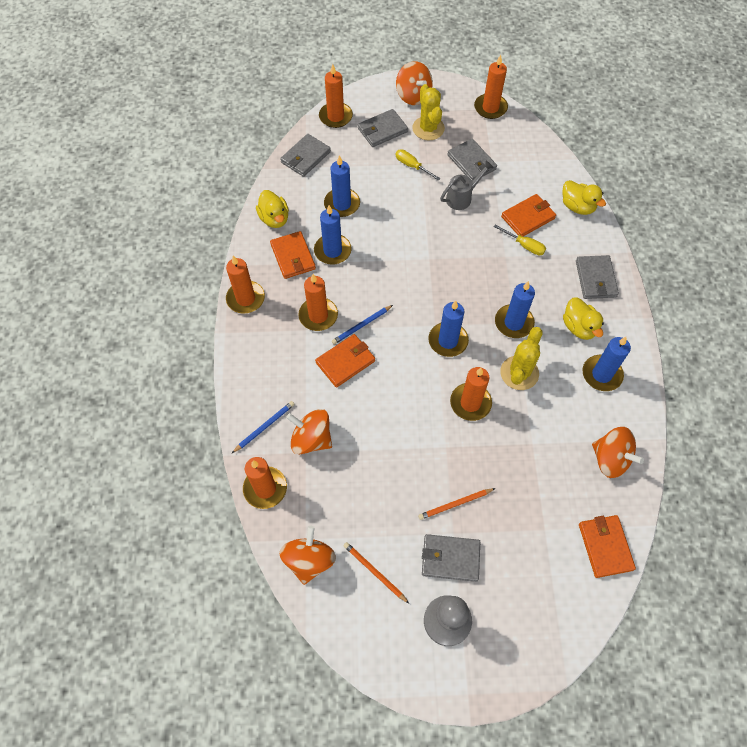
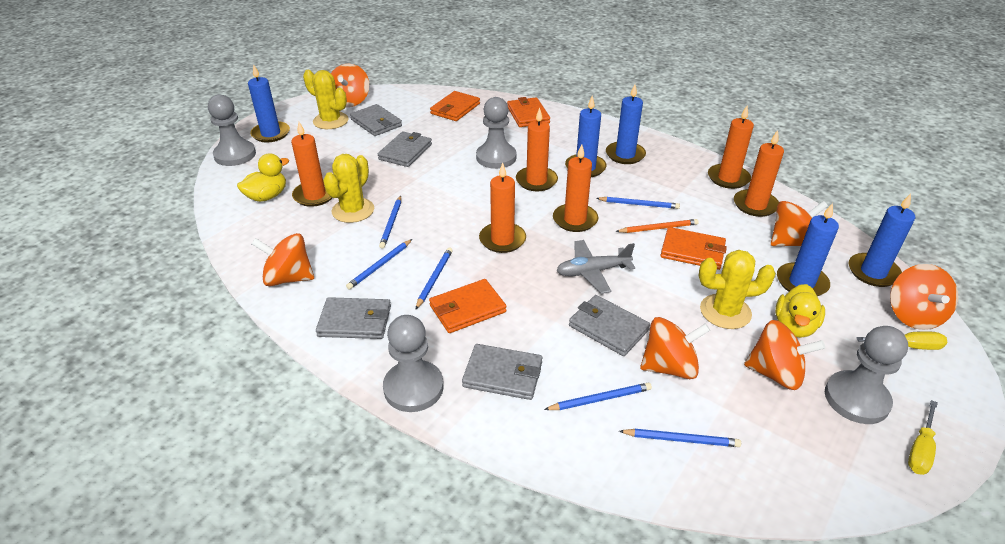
blue pencil: [232,401,295,453] [332,305,393,344] = 2 -> [346,239,412,290] [379,196,401,249] [415,247,453,310] [544,383,652,410] [596,197,680,209] [619,429,741,447] = 6
grey pawn: [424,595,472,646] = 1 -> [208,95,256,166] [383,315,444,412] [476,97,517,169] [825,326,908,424] = 4
grey plane: none = 0 -> [556,240,635,294] = 1
grey watering can: [440,161,494,210] = 1 -> none = 0
orange pencil: [344,542,409,603] [418,488,495,520] = 2 -> [615,219,699,233] = 1
orange spinning top: [279,526,336,585] [286,409,332,454] [396,61,433,105] [592,427,644,478] = 4 -> [252,233,314,286] [331,64,369,107] [640,317,710,379] [744,320,825,390] [771,201,828,246] [890,264,958,330] = 6
yellow cactus: [412,84,445,140] [500,327,543,390] = 2 -> [303,70,349,129] [323,154,374,223] [699,250,776,329] = 3
yellow duck: [256,190,289,228] [562,180,606,215] [563,298,604,340] = 3 -> [237,153,289,202] [775,284,825,338] = 2

